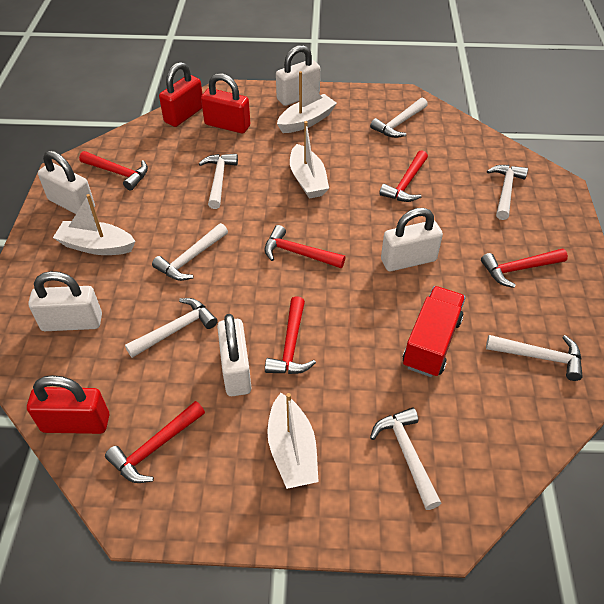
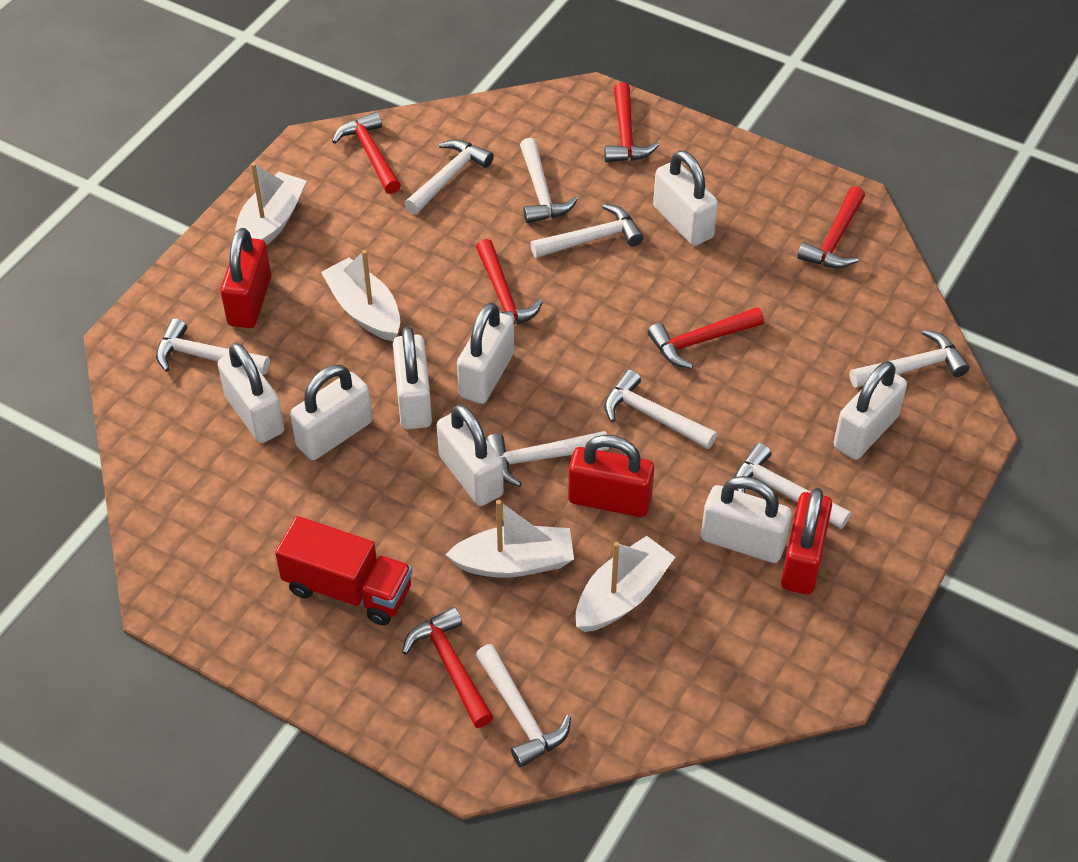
white hammer: [125,298,218,358] [152,223,228,281] [199,154,238,209] [370,98,428,138] [370,408,441,510] [486,335,583,381] [487,165,528,220] = 7 -> [156,318,270,375] [405,139,494,214] [476,644,571,768] [486,431,609,487] [520,138,578,223] [530,204,644,258] [604,369,717,449] [734,443,851,529] [850,330,969,388] = 9
white padlock: [28,271,102,331] [38,150,95,214] [217,314,252,396] [276,45,320,106] [381,208,443,271] = 5 -> [218,343,285,443] [290,365,372,460] [393,327,432,429] [437,404,504,506] [457,302,514,404] [653,150,718,246] [701,476,792,563] [834,361,907,460] = 8

